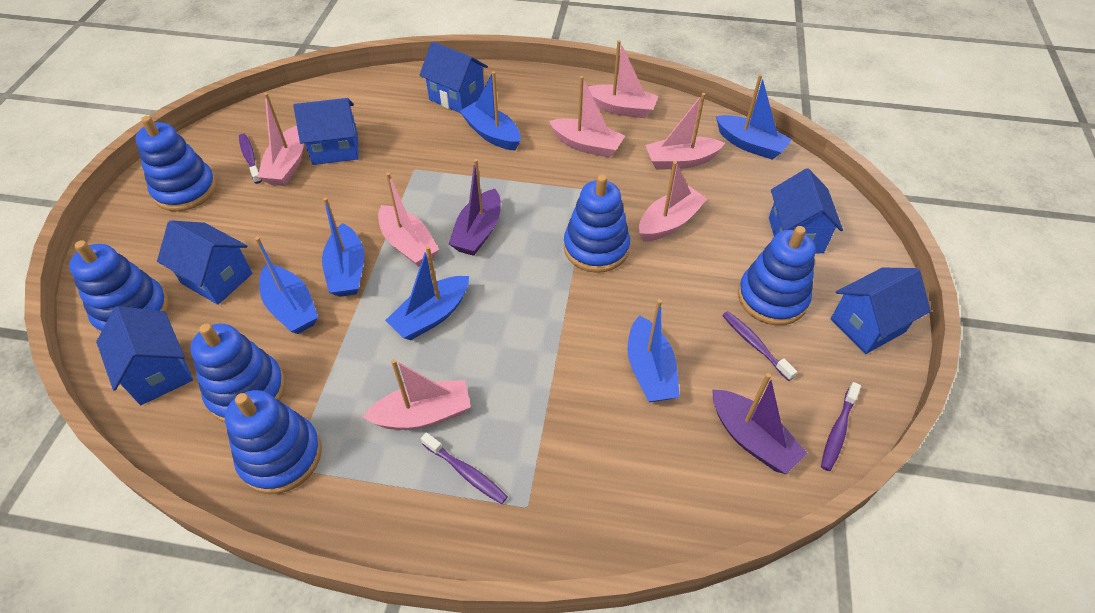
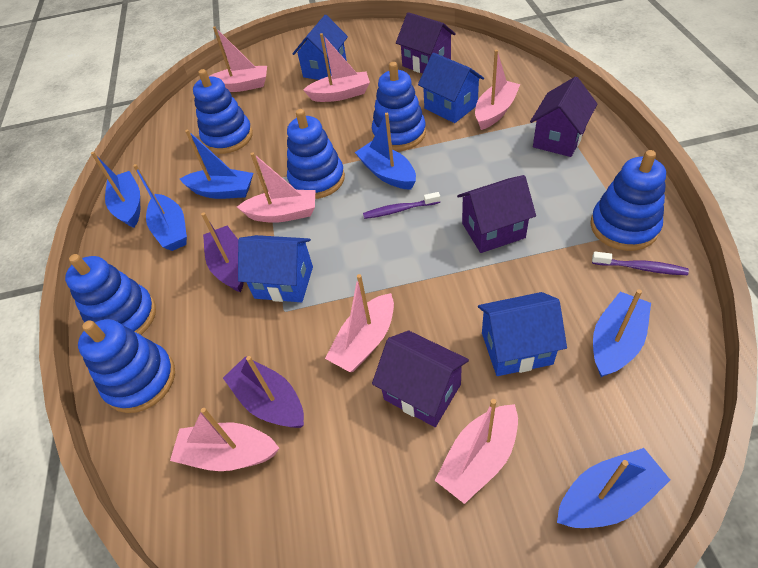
blue house: [96,306,193,405] [157,220,253,305] [293,98,359,165] [419,42,488,113] [769,168,843,253] [831,268,931,354] = 6 -> [238,235,313,303] [293,15,348,80] [418,53,484,123] [478,292,567,376] = 4
purple house: none = 0 -> [372,331,469,427] [396,12,456,74] [457,175,536,253] [530,76,597,157] = 4
purple toothbrush: [239,134,262,184] [421,433,508,504] [722,311,797,381] [821,382,861,471] = 4 -> [363,192,440,219] [592,252,689,275] = 2

